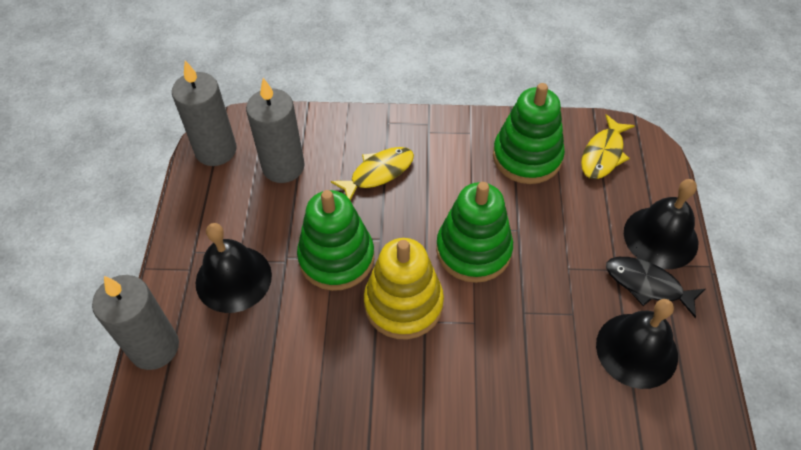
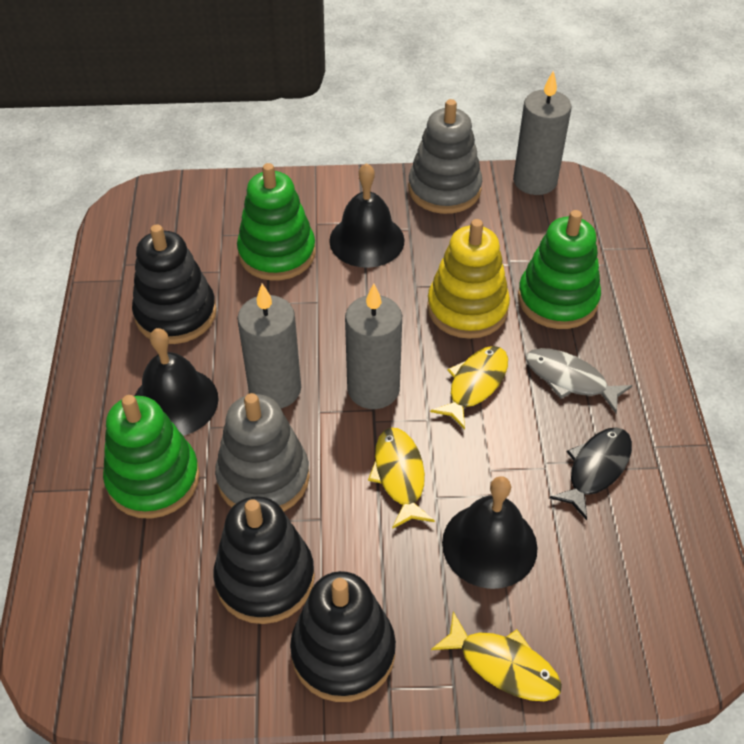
black stacking toy: none = 0 -> [132,224,217,344] [213,496,315,624] [290,571,396,702] = 3
grey fish: none = 0 -> [526,348,633,413] = 1
grey stacking toy: none = 0 -> [215,393,310,511] [408,99,482,214] = 2
yellow fish: [331,147,414,200] [581,114,635,179] = 2 -> [368,427,435,529] [430,346,508,430] [431,612,562,701] = 3

